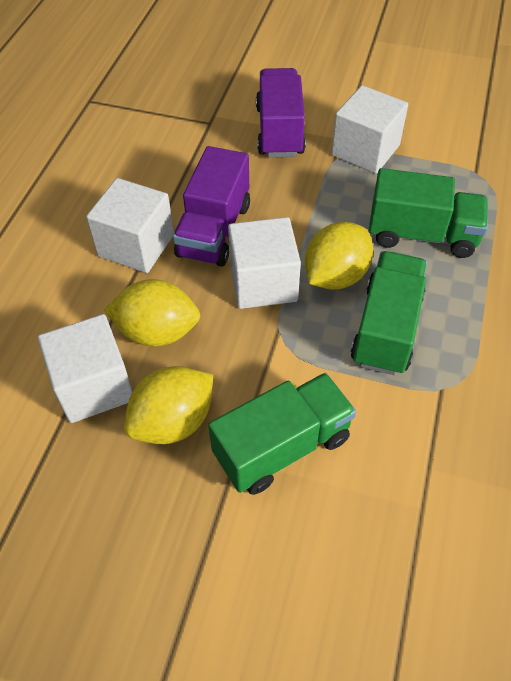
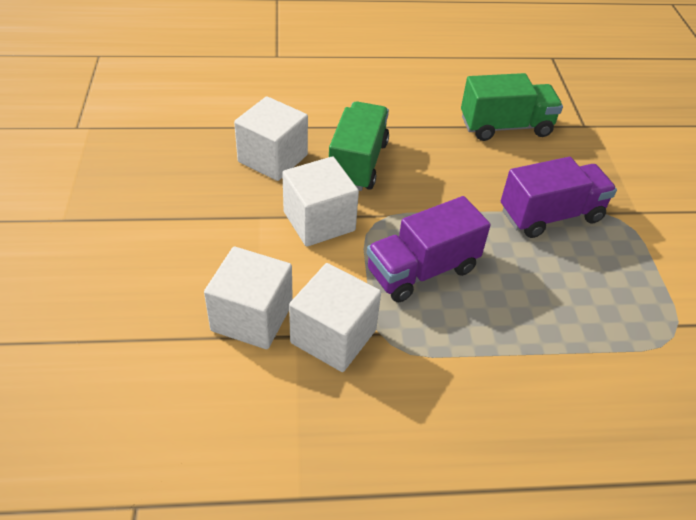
green truck: [208,373,356,495] [350,251,427,375] [369,168,488,258] = 3 -> [329,102,389,191] [461,73,563,141] = 2
yellow lemon: [104,279,200,346] [124,366,213,444] [305,222,373,290] = 3 -> none = 0

